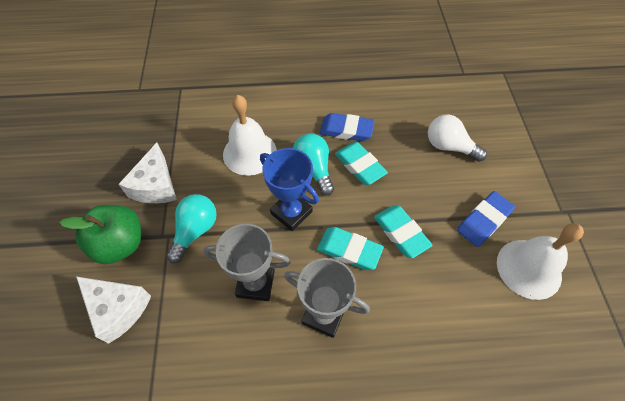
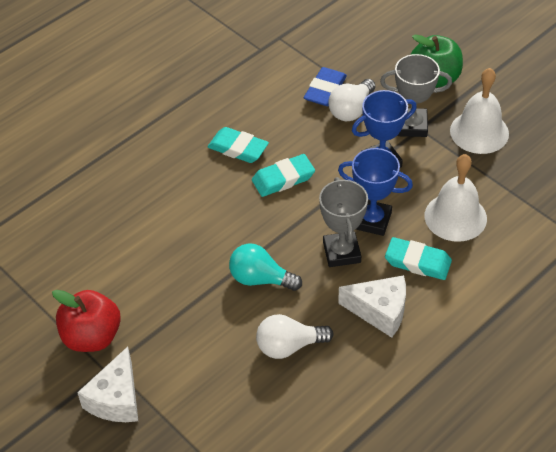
blue eraser: [320,113,374,141] [457,191,515,247] = 2 -> [304,67,347,106] = 1
blue trophy: [260,148,319,231] = 1 -> [338,148,413,236] [352,90,417,168] = 2
red apple: none = 0 -> [52,290,121,352] = 1
turquoise light bulb: [166,194,217,263] [293,133,334,196] = 2 -> [229,243,302,291] = 1
white light bulb: [428,115,487,162] = 1 -> [256,314,333,359] [328,79,376,121] = 2

